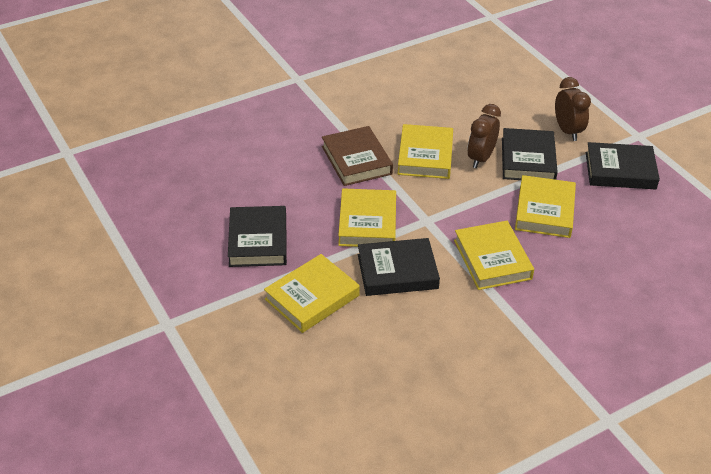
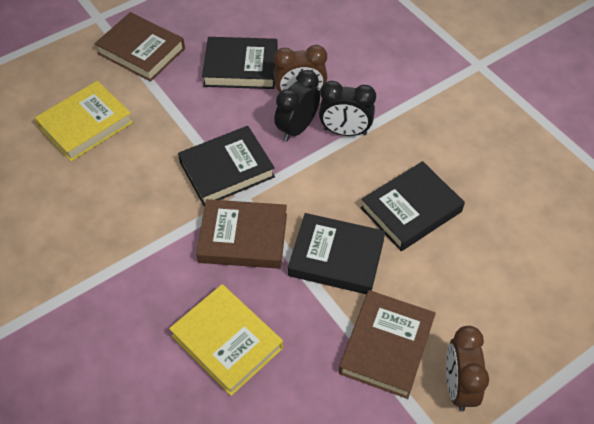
black clock: none = 0 -> [274,70,320,141] [319,81,376,136] = 2
brown book: [322,126,393,186] = 1 -> [94,12,185,82] [196,199,287,269] [339,290,436,399] = 3
yellow book: [264,254,360,333] [338,188,396,247] [397,124,453,179] [454,221,534,290] [515,175,576,238] = 5 -> [35,81,133,161] [169,284,283,396] = 2

